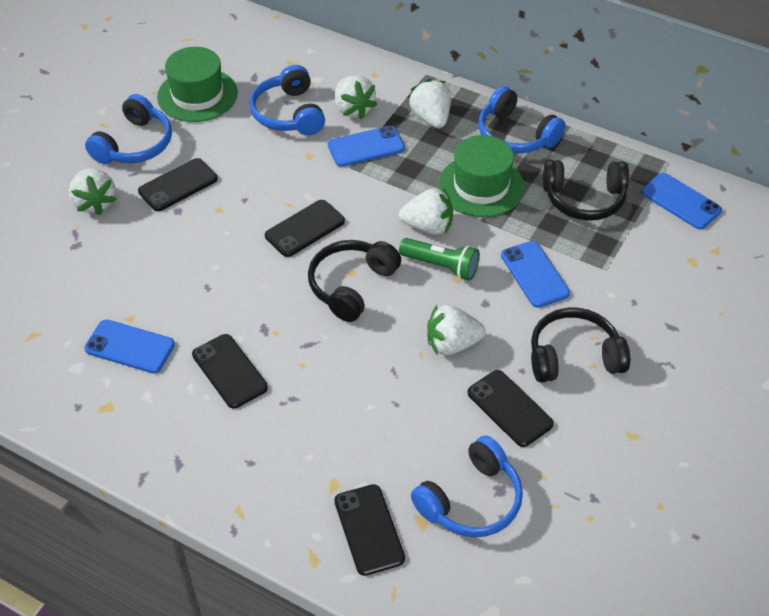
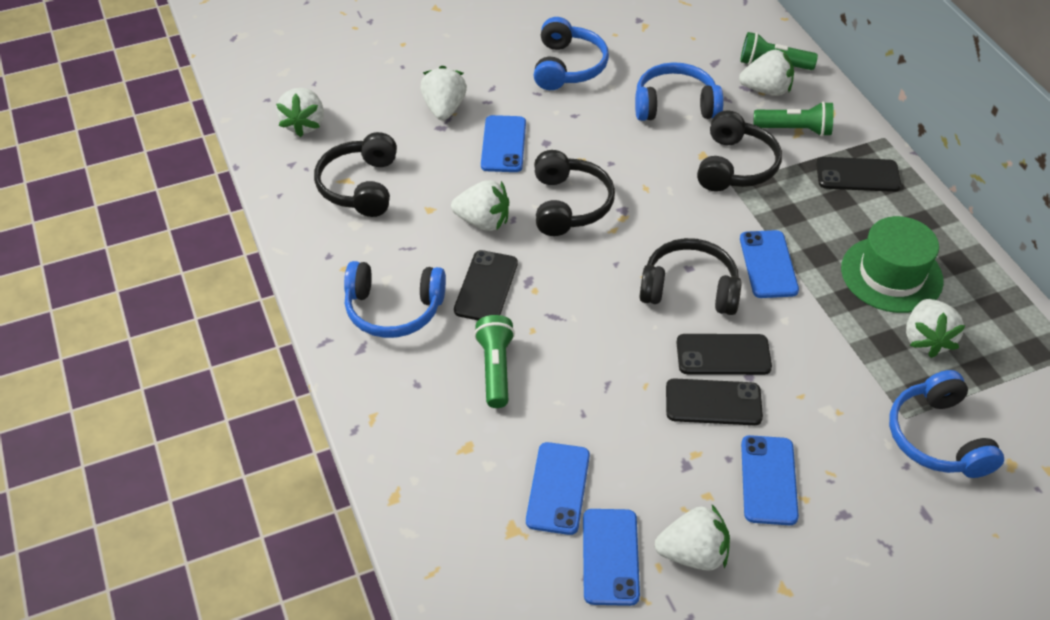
black headphones: [308,240,401,322] [531,308,630,383] [543,160,629,221] = 3 -> [314,132,397,217] [534,150,615,236] [639,238,741,315] [697,110,782,192] = 4
black phone: [138,158,218,211] [192,334,268,408] [265,200,345,257] [334,484,405,576] [467,370,554,447] = 5 -> [454,250,518,320] [666,378,763,425] [676,334,772,375] [816,157,901,192] = 4
blue phone: [84,319,175,373] [328,126,405,167] [501,241,570,308] [641,173,722,229] = 4 -> [481,115,526,172] [526,442,590,535] [583,509,640,606] [740,230,799,298] [741,435,799,525] = 5
green flashlight: [399,238,480,281] = 1 -> [474,315,515,408] [740,32,818,70] [753,101,833,137] = 3
green hat: [157,47,238,122] [438,135,525,217] = 2 -> [841,216,944,313] = 1
white strawberry: [69,168,117,215] [335,76,377,119] [399,188,453,235] [409,79,451,128] [427,305,486,355] = 5 -> [276,88,324,137] [420,66,467,121] [451,180,509,231] [655,505,730,571] [739,49,794,96] [906,299,966,358] = 6

